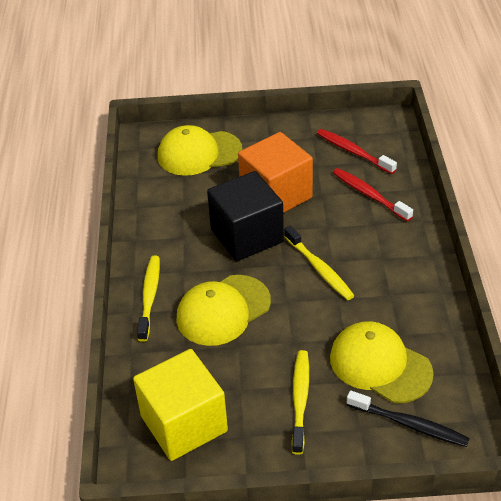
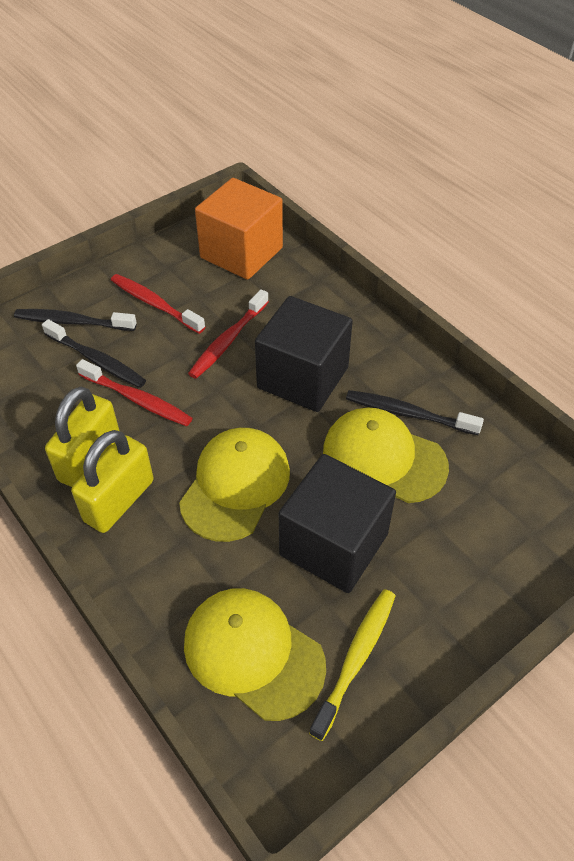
black cube: [207,171,284,261] = 1 -> [255,296,353,412] [279,454,396,593] = 2
black toothbrush: [347,390,470,447] = 1 -> [14,309,137,331] [42,319,146,388] [346,390,484,435] = 3
red toothbrush: [317,129,397,174] [333,168,413,222] = 2 -> [76,359,192,426] [111,274,205,334] [188,289,269,379] = 3
yellow cube: [133,349,228,461] = 1 -> none = 0
yellow padlock: none = 0 -> [45,387,120,487] [71,430,154,533] = 2
yellow toothbrush: [137,256,160,342] [284,226,355,300] [291,350,309,455] = 3 -> [309,589,395,741] = 1

